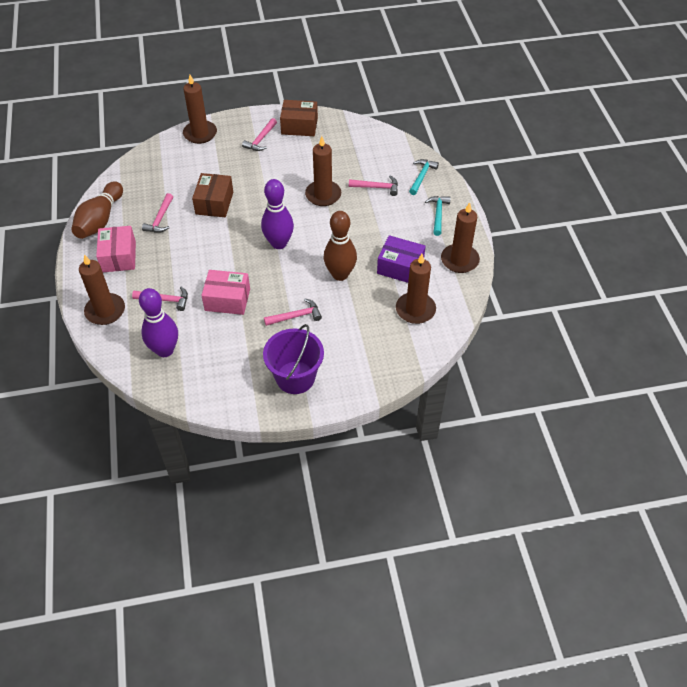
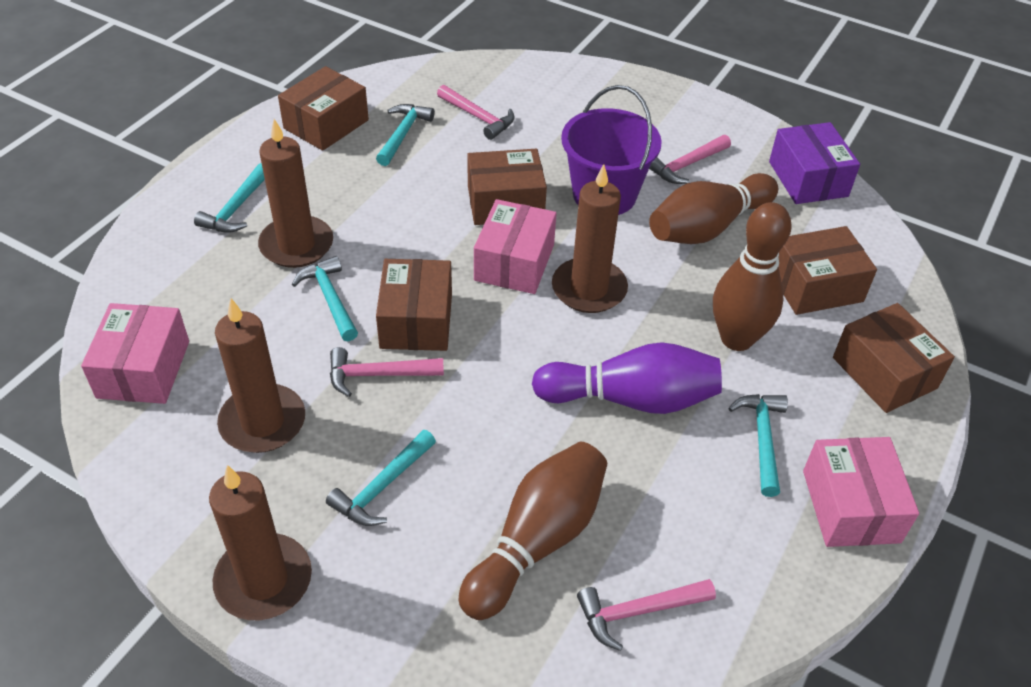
brown bowling pin: [71,181,123,239] [324,211,357,281] = 2 -> [459,442,607,620] [649,173,778,244] [713,202,792,351] = 3
brown box: [192,173,233,217] [280,100,318,136] = 2 -> [278,66,369,151] [376,259,452,351] [467,149,547,225] [778,226,877,315] [833,303,955,413] = 5
brown candle: [79,254,125,325] [183,75,217,144] [305,136,341,206] [396,254,436,324] [441,202,480,273] = 5 -> [209,465,312,620] [215,299,305,453] [258,119,333,268] [552,164,628,313] = 4
pink box: [96,226,136,272] [201,270,250,315] = 2 -> [81,303,189,404] [474,199,557,294] [803,437,919,547] = 3
pink hammer: [132,287,188,311] [142,193,173,233] [242,118,277,151] [264,299,322,326] [349,176,398,196] = 5 -> [330,347,444,397] [437,85,514,140] [577,579,716,651] [649,135,731,184] = 4
purple bowling pin: [139,288,178,357] [261,179,294,249] = 2 -> [532,342,722,414] = 1
turquoise hammer: [409,159,439,195] [425,196,451,236] = 2 -> [194,163,265,233] [292,256,358,341] [326,430,436,526] [376,104,435,166] [728,394,788,497] = 5

